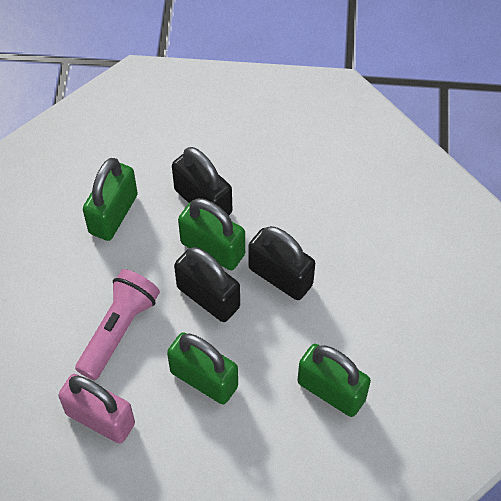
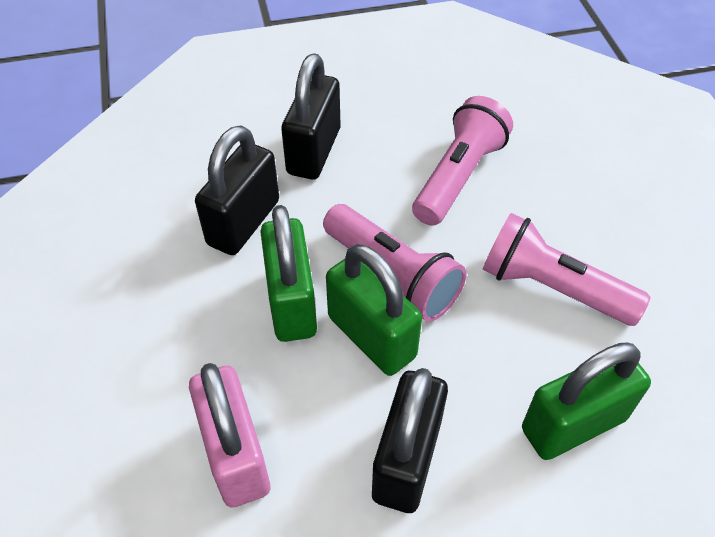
green padlock: [83,158,138,241] [167,332,238,404] [178,198,245,270] [297,344,371,417] = 4 -> [260,205,317,342] [326,244,422,376] [522,342,651,460] = 3
pink flashlight: [75,269,160,380] = 1 -> [323,204,467,322] [412,96,513,226] [483,213,650,326] = 3

